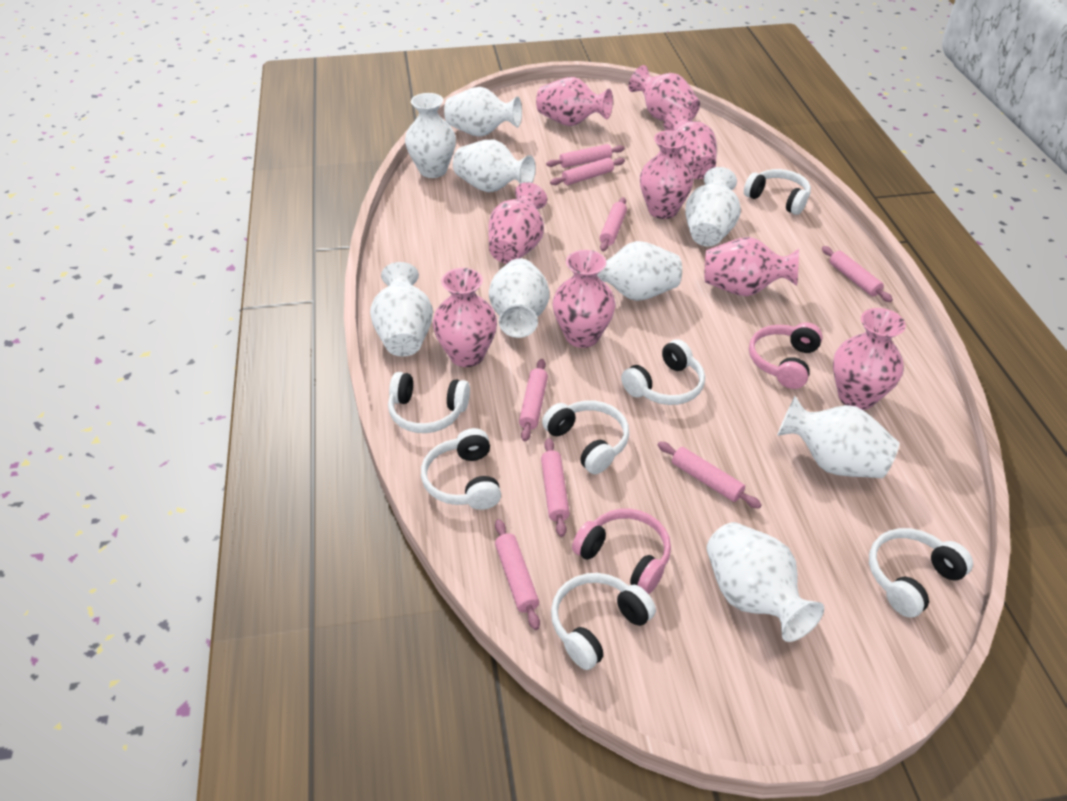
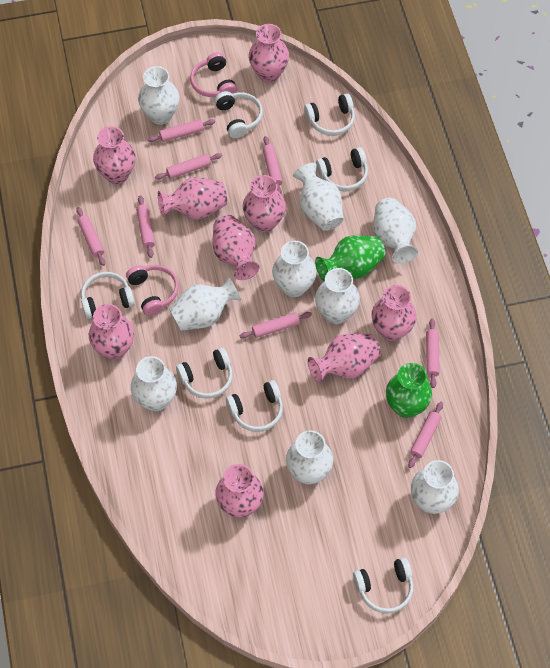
green vase: none = 0 -> [315,236,386,281] [386,363,432,418] = 2

